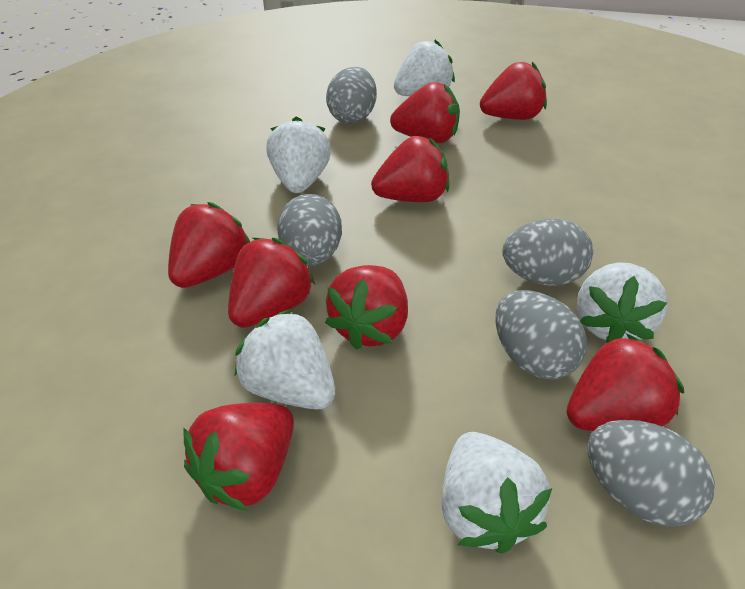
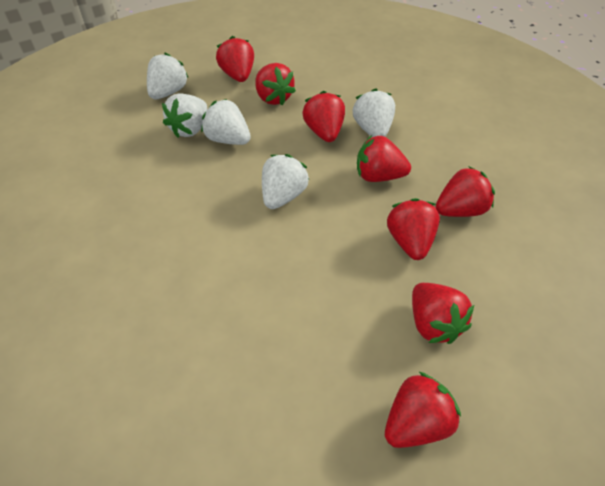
grey egg: [277,194,342,266] [326,67,377,124] [495,290,587,379] [502,219,593,286] [587,420,715,527] = 5 -> none = 0

